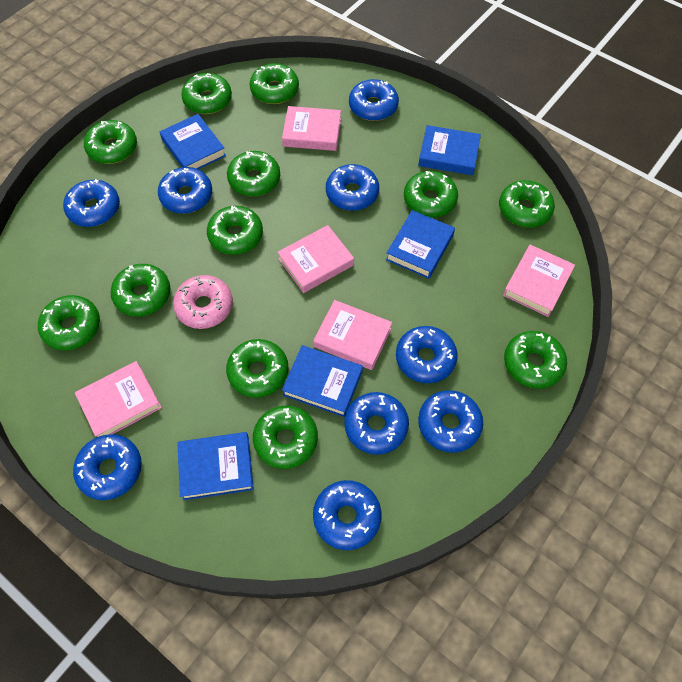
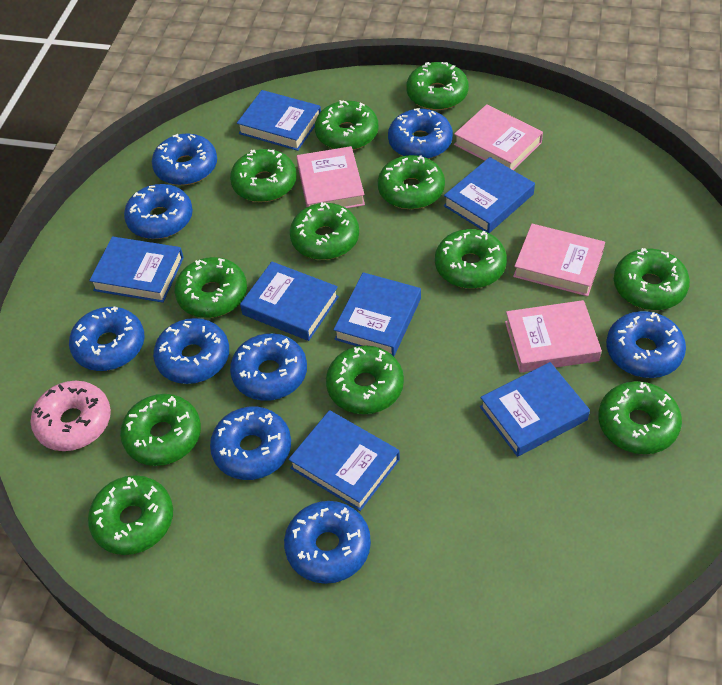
blue book: [160,114,226,169] [177,432,254,500] [282,345,363,417] [386,210,455,279] [418,125,481,175] = 5 -> [89,236,184,303] [237,90,321,151] [240,262,339,341] [288,410,400,511] [333,272,421,356] [444,157,535,233] [480,362,590,457] = 7
pink book: [75,361,162,437] [277,225,354,293] [282,106,341,151] [313,300,392,370] [503,245,575,317] = 5 -> [297,146,365,208] [454,104,543,171] [505,300,602,373] [513,224,605,296] = 4

